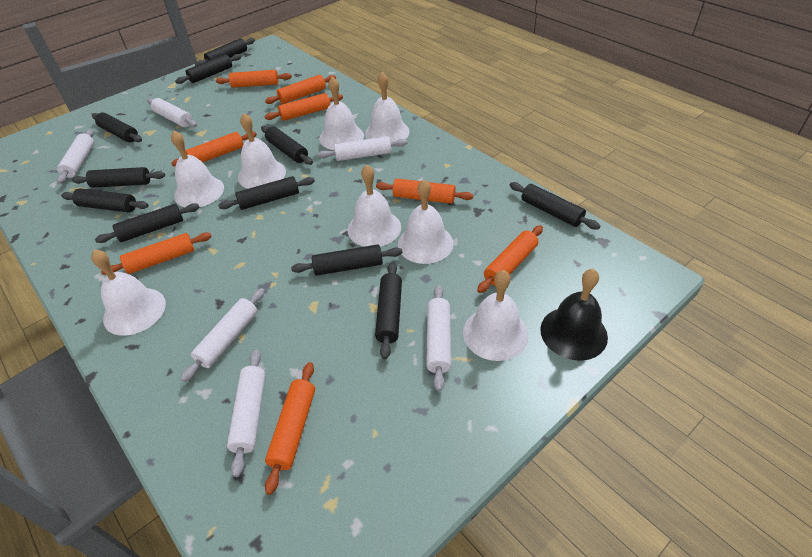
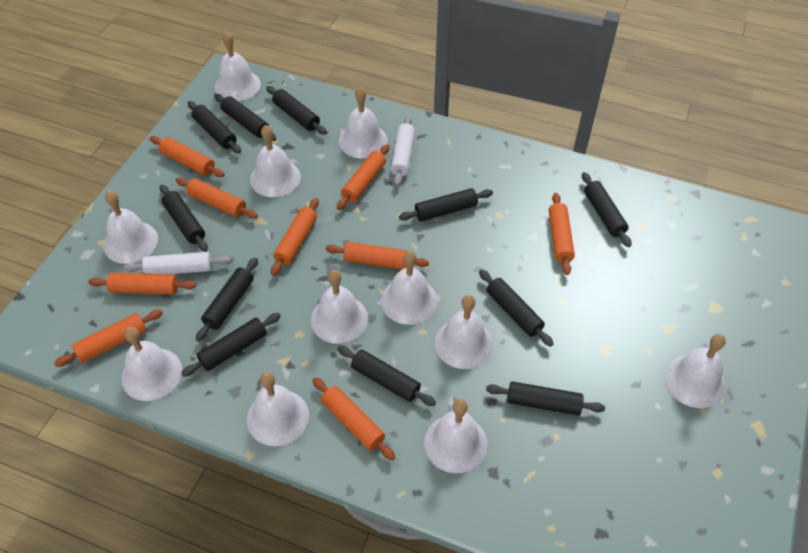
black bell: [540,269,608,361] = 1 -> none = 0
orange rolling pin: [101,232,212,275] [171,131,257,167] [216,70,292,88] [265,75,336,104] [265,93,343,121] [265,362,315,495] [376,179,474,204] [477,225,543,293] = 8 -> [54,310,163,367] [88,273,197,294] [150,136,225,177] [176,177,258,219] [271,198,319,276] [312,377,395,460] [326,242,429,269] [337,144,390,210] [549,193,575,275] = 9
white bell: [91,250,166,336] [171,131,224,207] [238,113,286,189] [319,77,364,150] [347,165,401,247] [365,72,409,142] [398,179,454,264] [463,270,528,361] = 8 -> [104,191,158,264] [121,327,182,401] [215,31,261,101] [247,372,309,446] [250,125,301,197] [311,270,368,344] [339,87,387,158] [381,251,437,325] [424,399,488,473] [435,295,493,369] [664,334,726,408] = 11
white rolling pin: [57,129,94,184] [147,98,197,127] [181,288,265,382] [227,349,265,477] [318,136,407,161] [426,285,451,391] = 6 -> [123,252,231,274] [391,116,415,186] = 2

